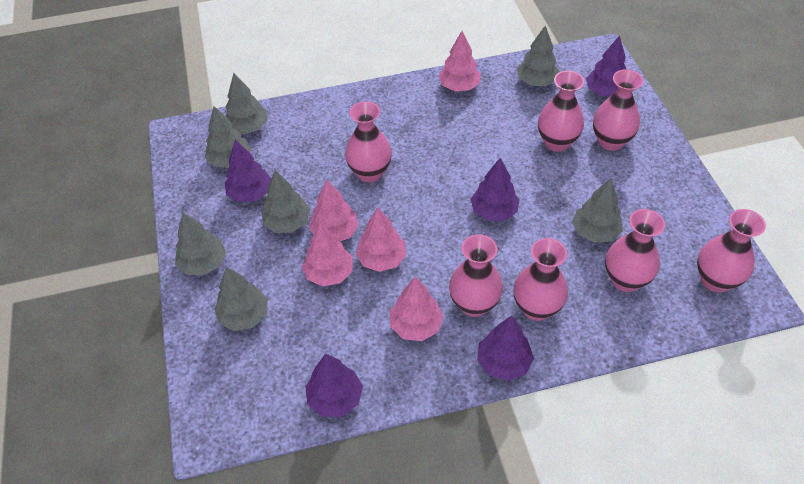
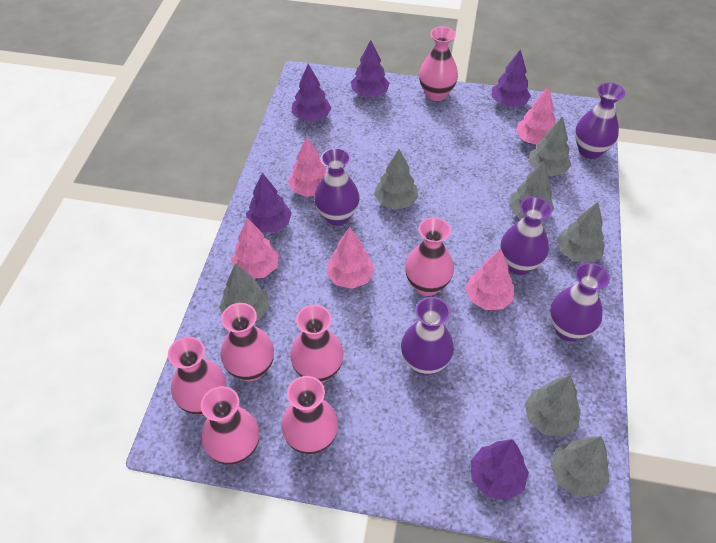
purple vase: none = 0 -> [314,148,360,226] [401,297,454,376] [500,196,552,275] [550,262,610,341] [575,83,625,159] = 5

